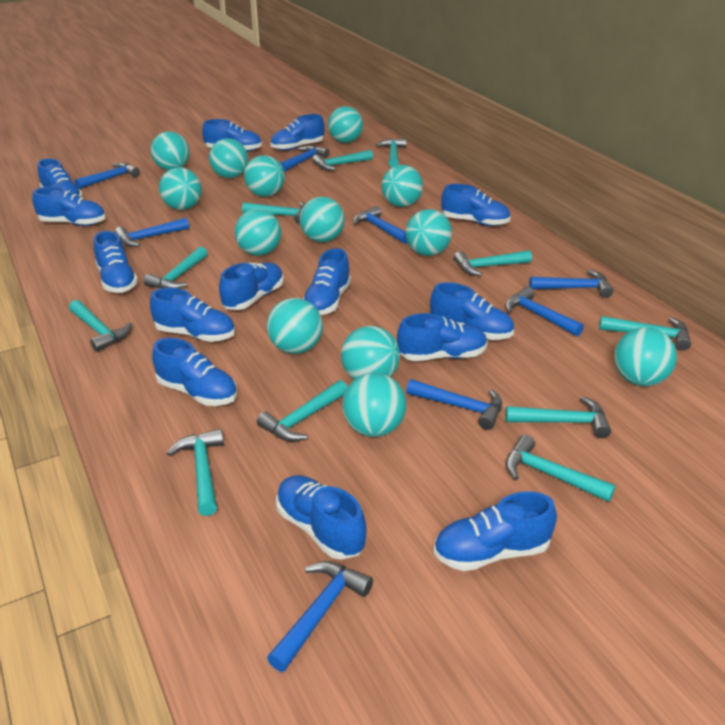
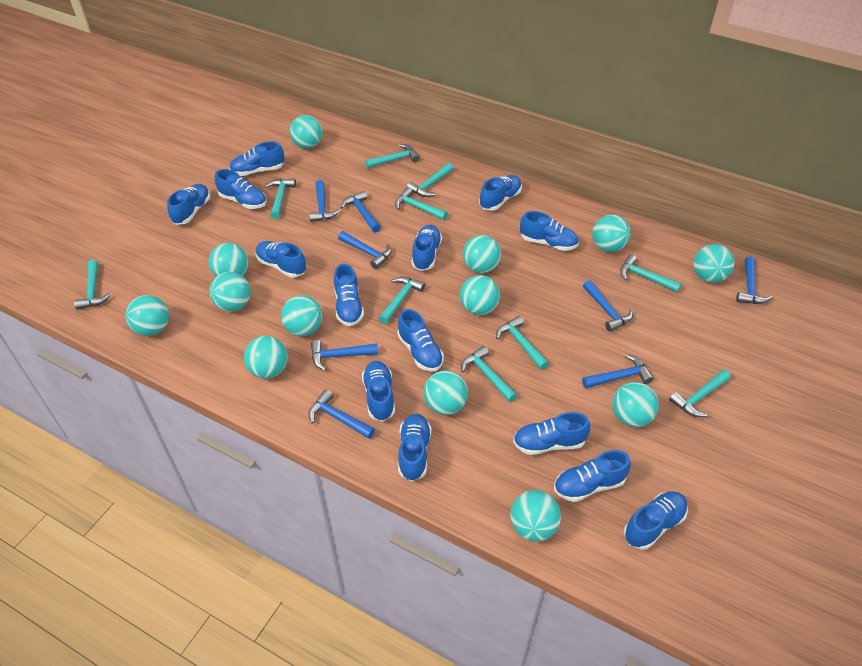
turquoise hammer: [69,300,132,352] [144,247,208,289] [167,429,224,516] [242,202,305,224] [257,380,348,442] [312,150,373,170] [376,138,406,167] [454,250,532,276] [505,396,611,438] [506,435,616,502] [599,316,691,351] = 11 -> [74,260,111,310] [265,178,296,219] [365,144,420,168] [379,277,425,324] [395,187,448,220] [406,163,454,197] [461,346,517,402] [496,316,549,370] [620,254,682,293] [669,370,731,417] = 10

